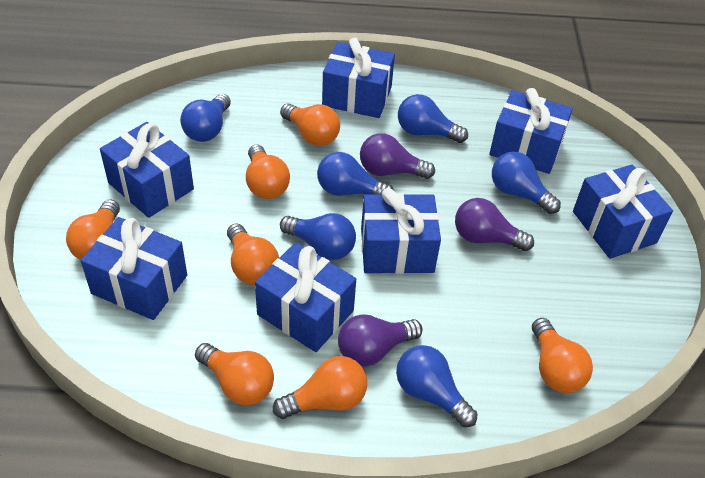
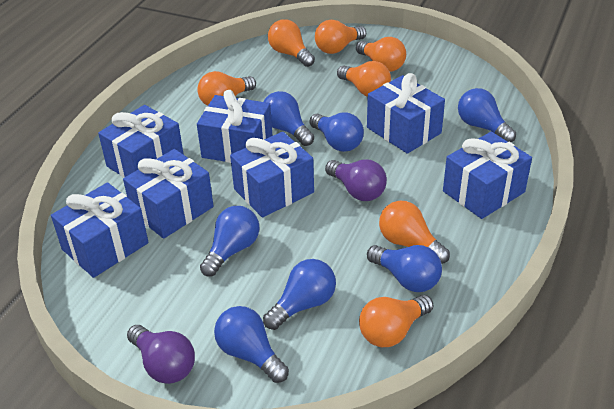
blue light bulb: [180,94,231,142] [280,213,356,260] [317,152,394,196] [396,345,478,427] [398,94,468,143] [492,151,561,214] = 6 -> [200,206,259,277] [214,306,289,383] [263,91,314,146] [263,259,336,330] [309,112,364,152] [367,245,442,292] [458,88,516,142] = 7
purple light bulb: [338,314,423,367] [360,133,435,179] [455,198,534,251] = 3 -> [127,325,195,384] [325,159,387,201] = 2

